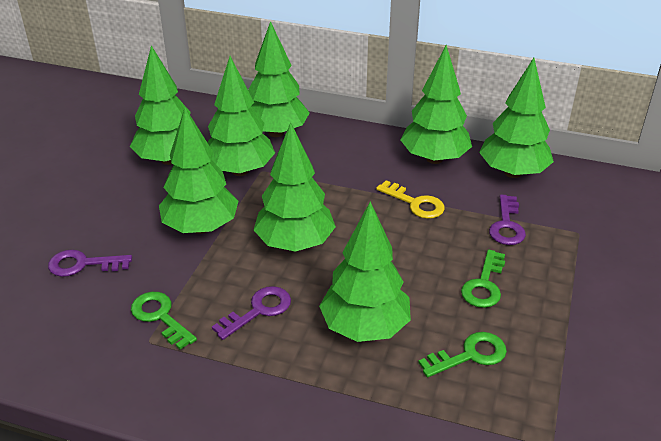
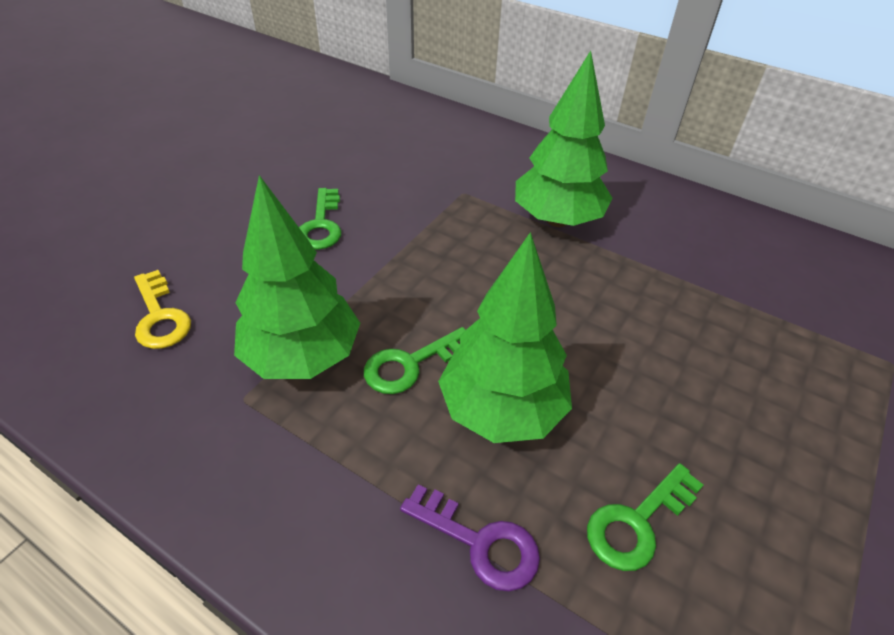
green tree: [130,45,191,165] [159,108,239,234] [207,56,275,176] [248,21,310,137] [254,122,336,252] [319,202,411,342] [400,45,472,164] [479,58,554,178] = 8 -> [234,175,360,379] [438,232,572,443] [515,51,612,227] = 3
purple key: [48,250,132,277] [212,286,291,340] [489,195,526,245] = 3 -> [400,484,540,591] = 1

